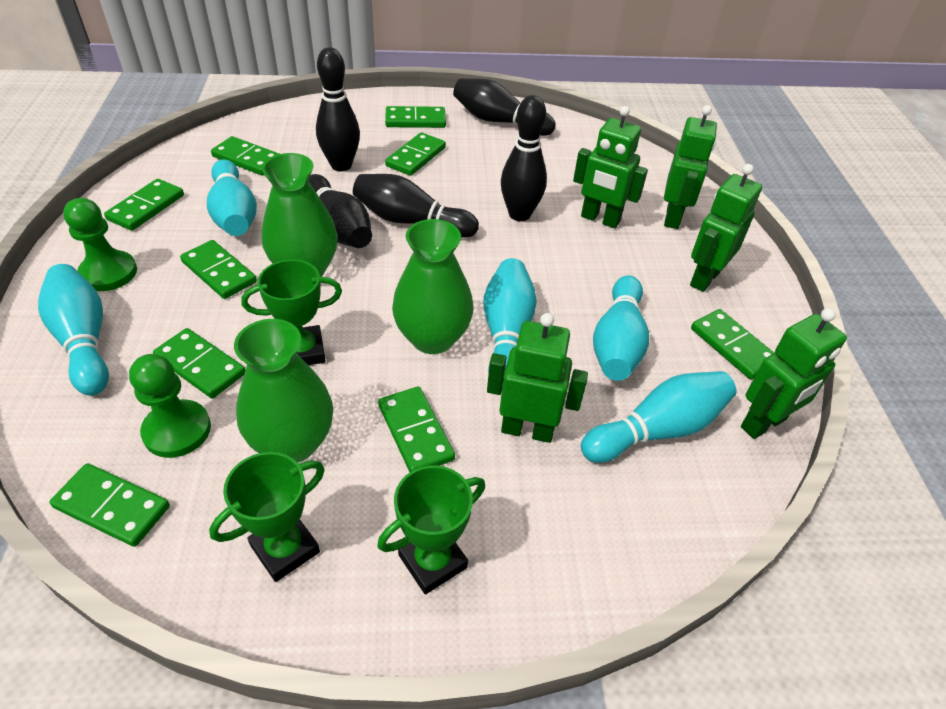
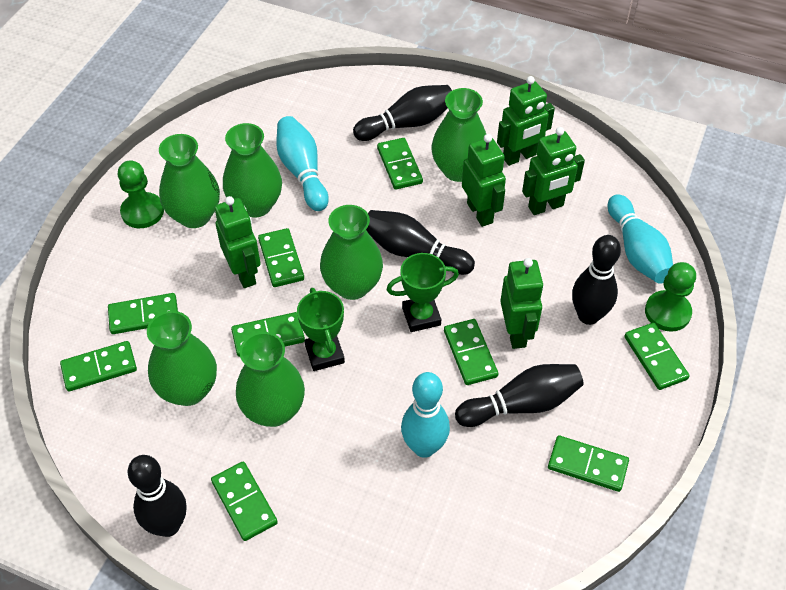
green trophy: [209,452,325,582] [241,259,342,365] [377,465,485,595] = 3 -> [297,288,345,371] [386,253,459,332] = 2
green vase: [234,319,333,463] [261,153,338,277] [392,219,473,354] = 3 -> [147,311,217,406] [159,134,220,228] [223,123,282,218] [236,332,305,427] [320,205,383,300] [431,88,486,182] = 6
turquoise bowling pin: [38,264,109,396] [207,159,257,236] [484,258,537,374] [581,371,736,463] [593,275,649,381] = 5 -> [277,116,329,211] [401,372,450,458] [607,194,673,284] = 3

